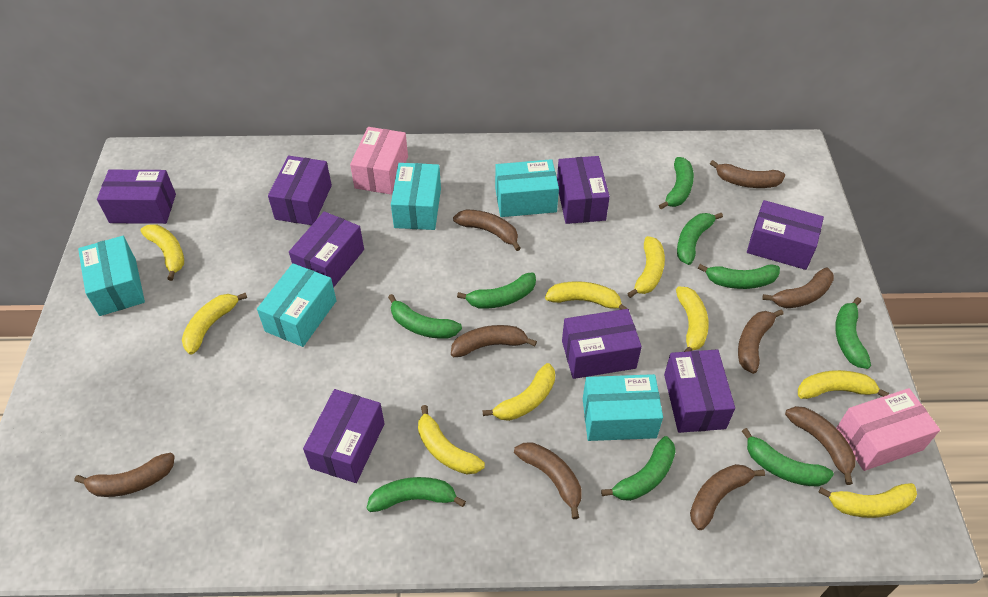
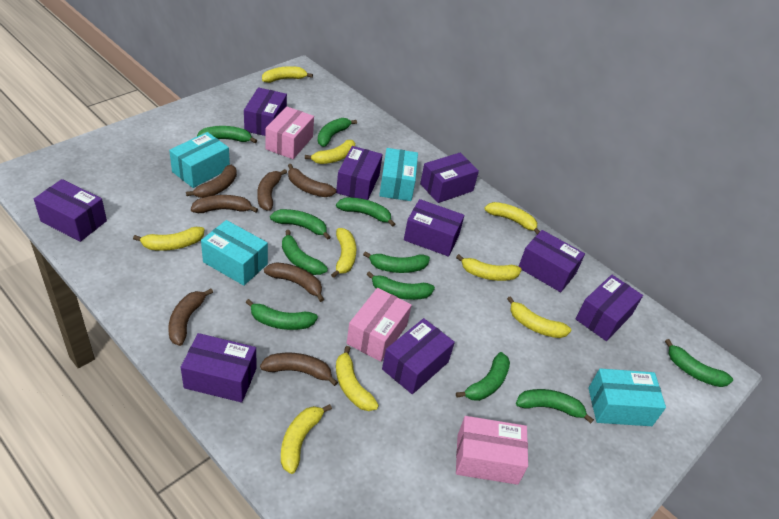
brown banana: [74,452,175,497] [451,325,537,357] [453,210,521,251] [514,442,582,519] [690,464,765,530] [710,160,785,188] [738,309,784,374] [762,268,834,308] [785,406,856,485] = 9 -> [168,288,213,346] [186,165,237,198] [191,195,258,213] [257,169,287,211] [260,353,338,386] [264,262,324,302] [288,164,336,197] = 7
green banana: [367,477,466,512] [388,294,462,339] [457,272,536,309] [601,436,676,501] [659,157,694,209] [677,213,723,265] [698,264,780,289] [742,428,834,487] [835,297,871,369] = 9 -> [197,126,257,143] [246,299,318,330] [270,209,330,240] [282,230,328,275] [318,118,357,147] [336,198,395,227] [363,251,430,273] [366,271,435,300] [456,352,510,401] [516,389,594,424] [665,339,733,387] = 11
pink box: [350,127,408,195] [836,388,940,471] = 2 -> [265,107,314,159] [347,288,412,362] [456,416,528,485] = 3
purple box: [97,170,176,224] [268,156,332,225] [289,211,364,288] [303,389,385,483] [557,156,610,224] [562,309,642,379] [664,349,735,433] [747,200,824,270] = 8 -> [34,179,107,242] [181,333,257,403] [244,87,287,136] [336,146,383,200] [382,318,455,394] [404,199,464,257] [420,153,479,203] [518,230,585,292] [576,275,643,341] = 9
turquoise box: [78,236,145,316] [257,263,337,347] [391,163,441,230] [495,159,559,217] [583,374,663,441] = 5 -> [169,132,230,188] [201,220,268,286] [379,148,418,201] [588,368,666,426] = 4

